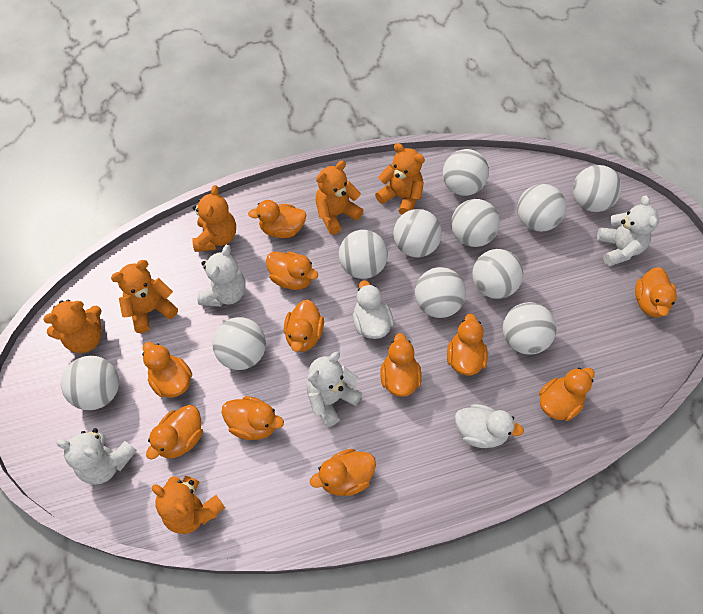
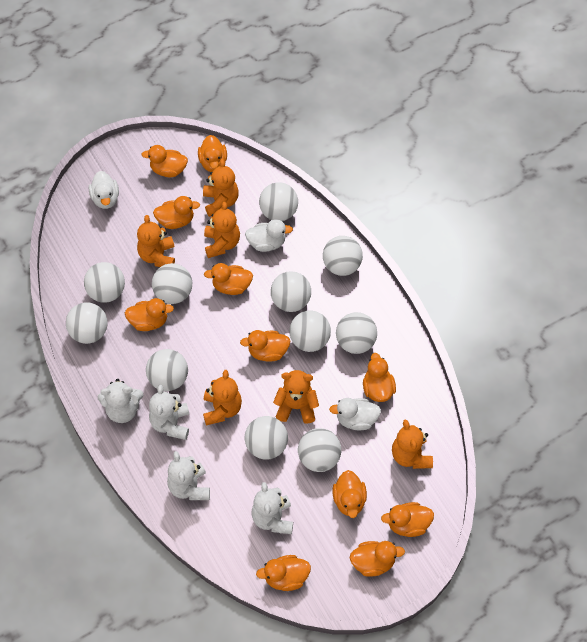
white duck: [353,281,394,339] [455,404,524,448] = 2 -> [89,171,119,209] [245,219,293,252] [329,398,381,430] = 3

